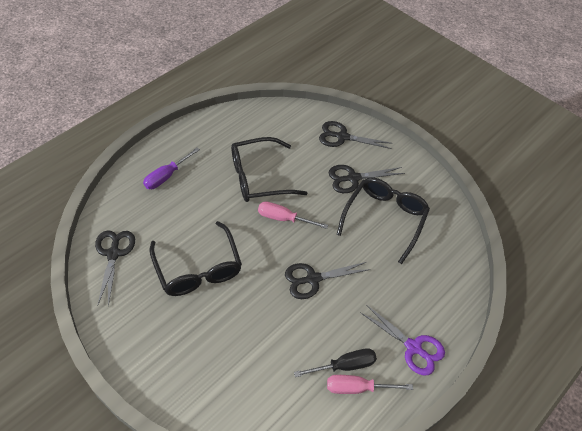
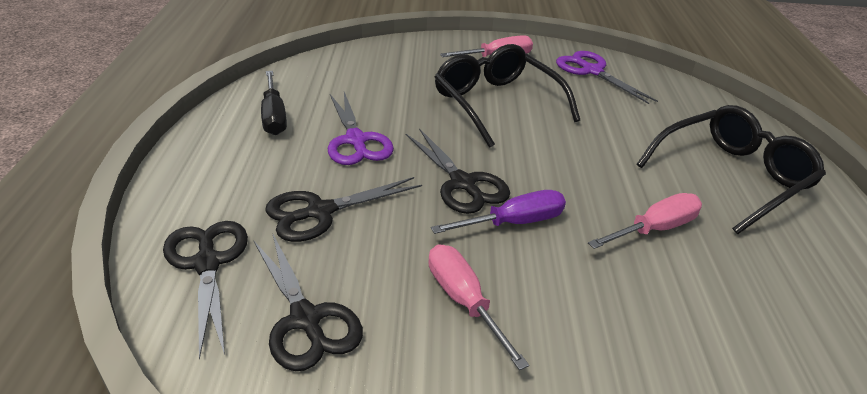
black glasses: [149,221,242,296] [231,137,308,202] [337,178,430,264] = 3 -> [435,44,580,148] [636,105,826,234] = 2
pink screwdriver: [258,201,328,229] [327,375,413,394] = 2 -> [428,244,529,370] [440,35,533,57] [588,193,702,249] = 3
purple scissors: [360,305,445,376] = 1 -> [328,92,394,165] [556,51,658,104] = 2

